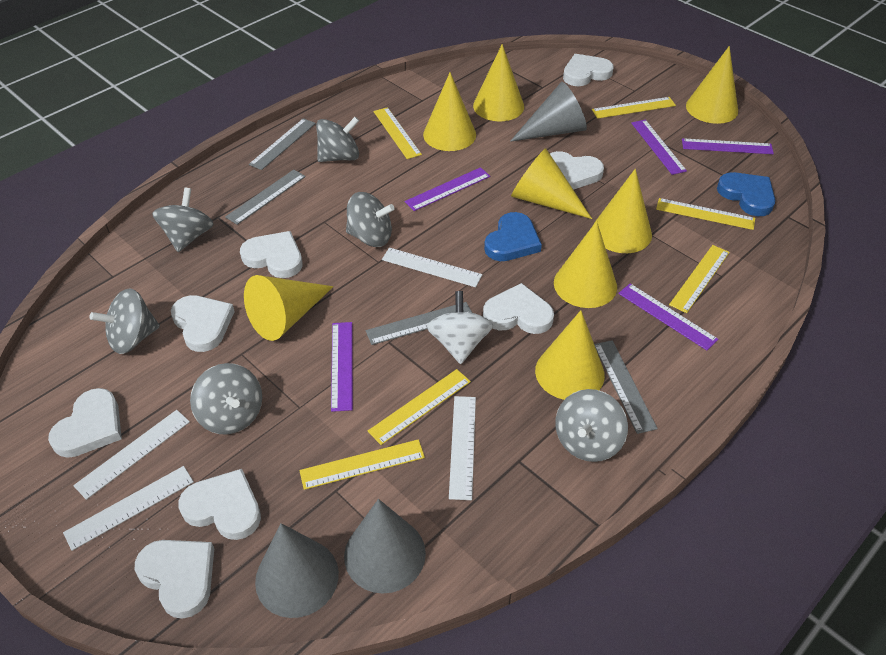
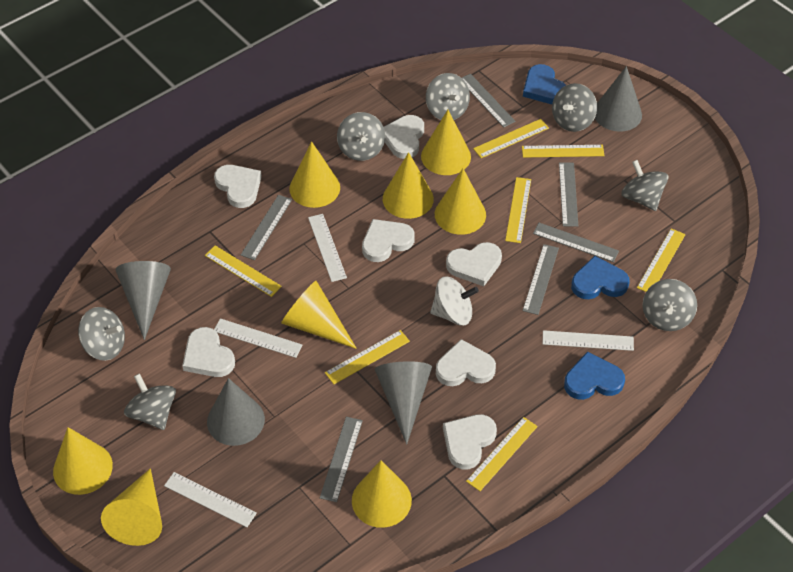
blue heart: [484,212,542,261] [717,172,775,216] = 2 -> [523,64,566,104] [564,352,625,400] [571,256,630,299] = 3
grey cone: [255,523,339,618] [344,499,426,594] [510,82,587,142] = 3 -> [116,261,171,340] [207,378,265,446] [375,361,432,445] [595,66,642,132] = 4
grey ruler: [225,170,306,225] [249,118,316,170] [366,302,472,345] [594,340,658,434] = 4 -> [241,195,292,260] [320,417,363,502] [462,74,516,127] [522,244,559,315] [533,223,619,262] [559,162,578,227] = 6
grey spinning top: [90,288,160,354] [152,187,213,252] [190,363,262,435] [316,117,359,162] [346,192,395,247] [555,389,628,462] = 6 -> [78,307,125,361] [124,374,176,430] [337,112,385,161] [426,73,470,120] [552,83,597,132] [621,160,668,211] [643,279,697,331] = 7
purple ruler: [331,322,353,412] [405,167,490,211] [618,283,718,350] [631,120,687,175] [682,138,774,154] = 5 -> none = 0
white heart: [48,388,122,458] [135,540,214,619] [171,295,235,352] [178,469,261,540] [240,231,303,278] [483,283,554,334] [550,151,604,190] [563,54,614,86] = 8 -> [182,327,235,377] [214,165,262,208] [362,219,415,262] [384,115,424,159] [436,339,496,386] [443,414,497,469] [446,242,502,286] = 7
yellow ruler: [299,439,425,490] [368,369,471,445] [373,107,422,159] [592,97,676,119] [656,198,755,230] [669,245,730,313] = 6 -> [205,246,282,297] [325,330,410,384] [466,417,538,491] [473,119,549,158] [505,177,531,243] [522,145,605,158] [637,228,686,292] = 7

